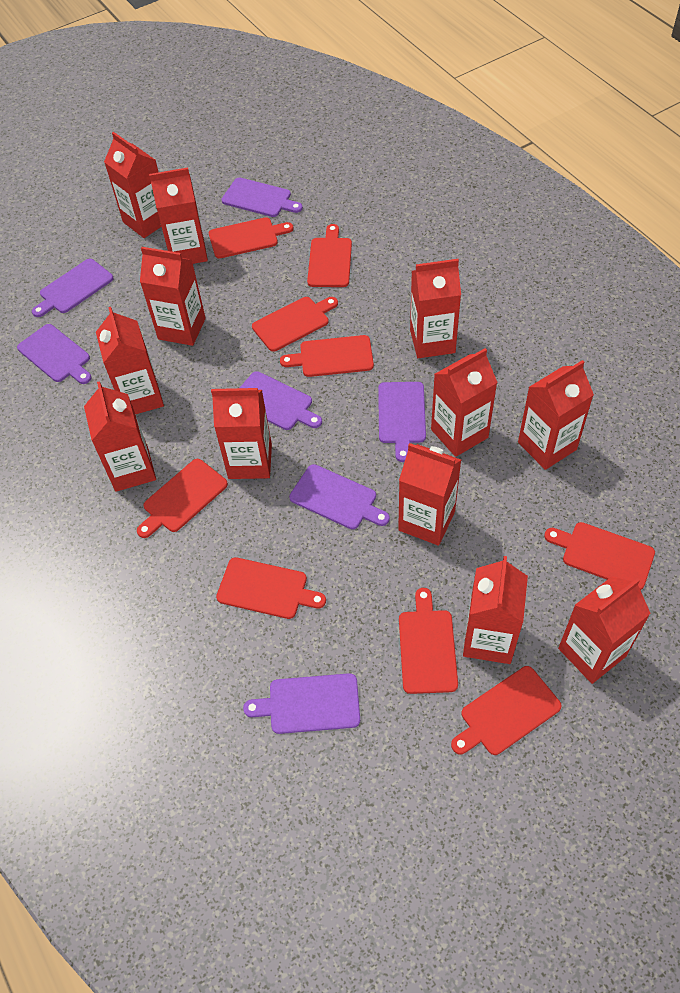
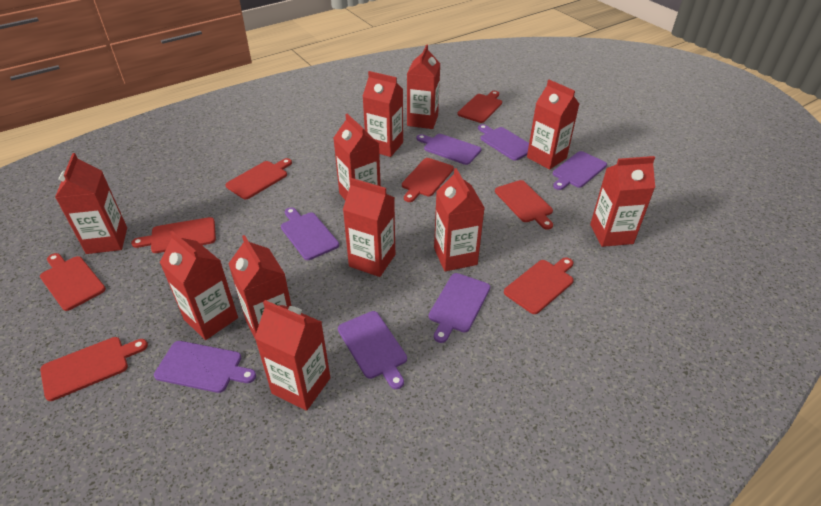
red carton: [84,381,156,492] [96,307,164,414] [104,132,161,238] [140,247,206,346] [149,167,208,264] [211,388,272,479] [398,443,461,546] [410,259,461,358] [431,348,498,457] [463,556,528,664] [518,360,594,470] [558,576,651,684] = 12 -> [55,153,127,254] [159,231,238,340] [228,235,291,340] [255,300,330,411] [334,114,381,200] [343,178,395,277] [362,71,403,157] [407,44,440,129] [434,168,485,271] [527,80,579,170] [590,156,655,247] = 11
red cutting board: [137,459,228,538] [209,217,293,258] [216,557,326,619] [252,297,338,352] [280,335,374,377] [307,224,352,287] [399,588,458,694] [451,666,562,755] [544,522,655,590] = 9 -> [40,253,106,311] [40,337,148,401] [131,217,216,253] [225,158,292,199] [402,158,454,202] [458,91,502,123] [495,180,553,230] [504,257,574,314] = 8

